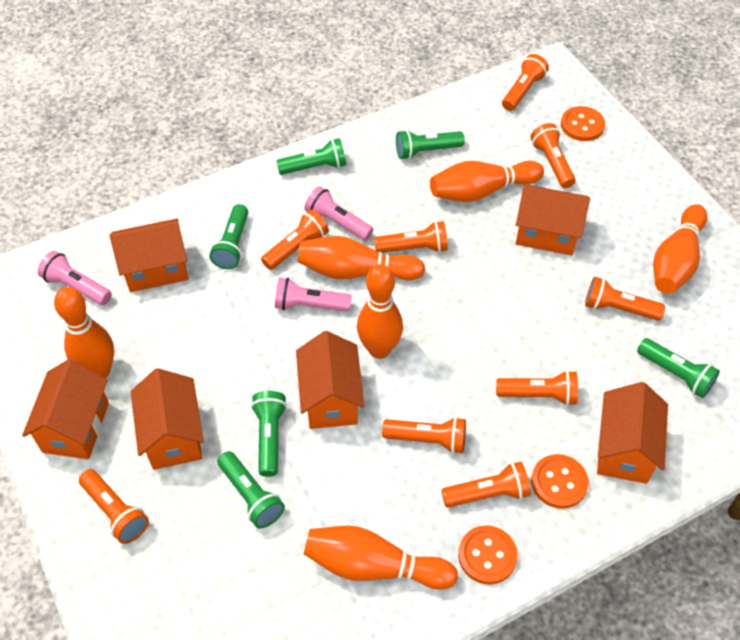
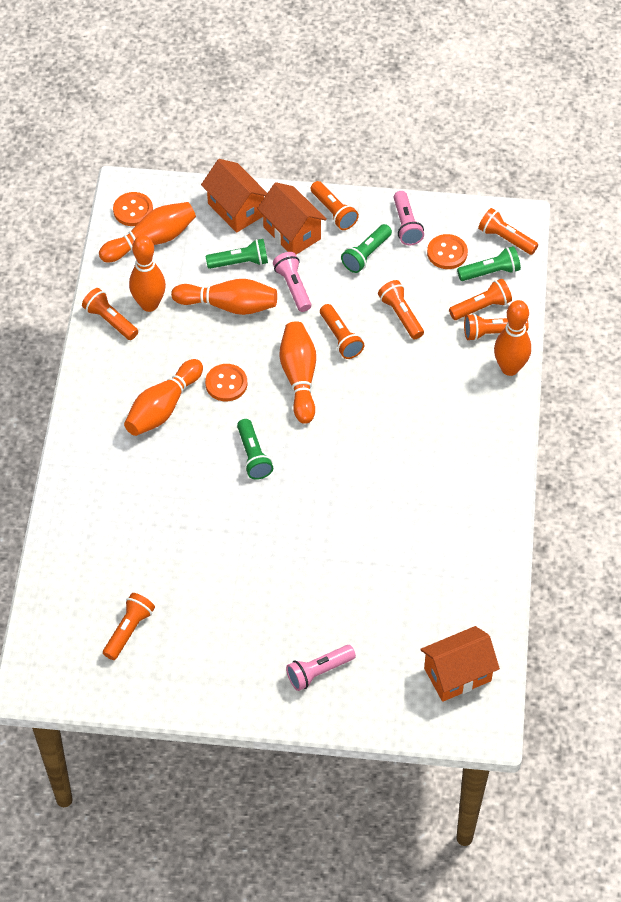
green flashlight: [209,204,248,269] [217,451,285,529] [251,391,287,477] [276,138,346,175] [396,130,465,160] [637,338,720,398] = 6 -> [206,239,268,269] [237,419,273,480] [341,224,392,273] [457,246,521,281] = 4
orange flashlight: [79,469,149,544] [261,209,329,270] [374,221,448,253] [382,417,466,454] [441,462,531,508] [496,370,578,406] [502,54,549,111] [531,123,576,188] [585,277,665,321] = 9 -> [82,288,138,340] [103,593,155,660] [310,181,359,230] [320,304,364,359] [378,280,424,339] [449,279,512,320] [464,313,529,341] [478,208,538,255] = 8
orange house: [22,359,109,459] [109,218,188,292] [131,368,204,470] [296,331,365,429] [516,185,590,256] [597,382,668,484] = 6 -> [201,159,267,233] [257,182,327,255] [420,626,500,702] = 3

